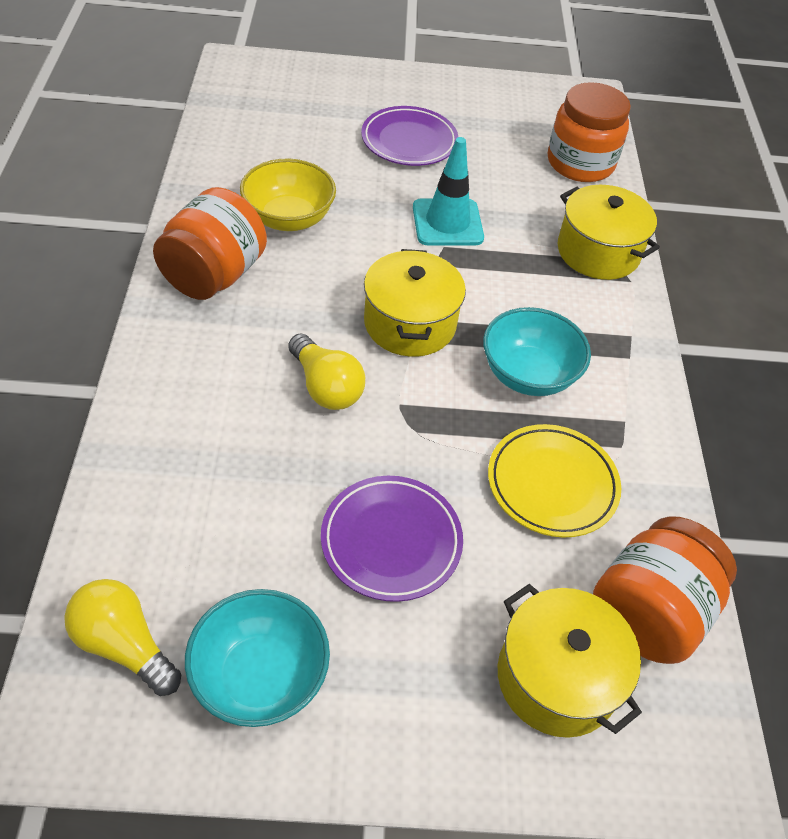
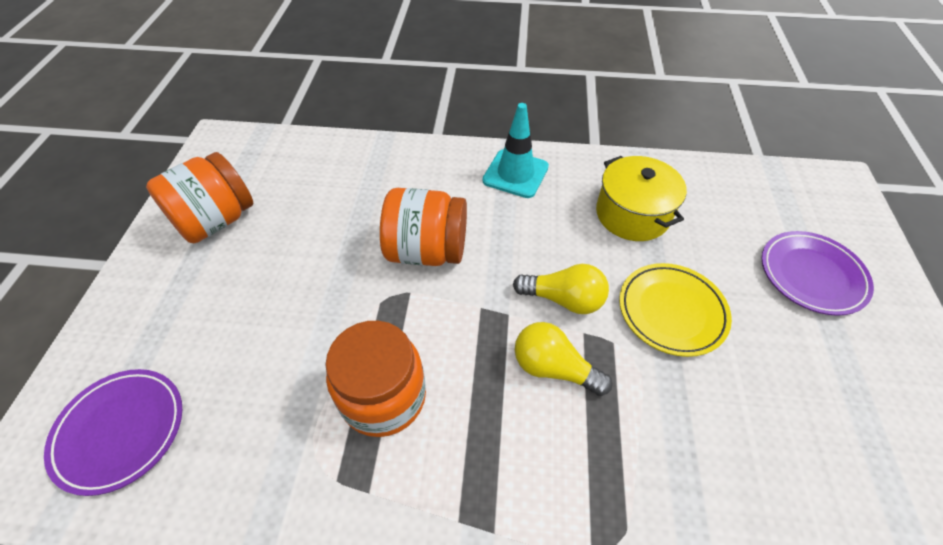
turquoise bowl: [185,589,330,727] [483,307,591,396] = 2 -> none = 0
yellow bowl: [240,159,336,231] = 1 -> none = 0
yellow pot: [364,249,466,357] [498,584,642,738] [557,185,660,280] = 3 -> [596,156,687,241] = 1

